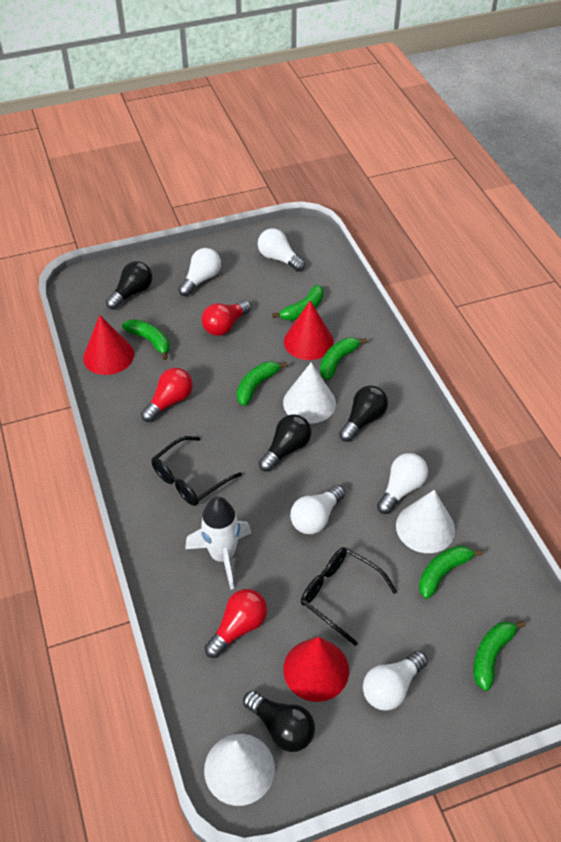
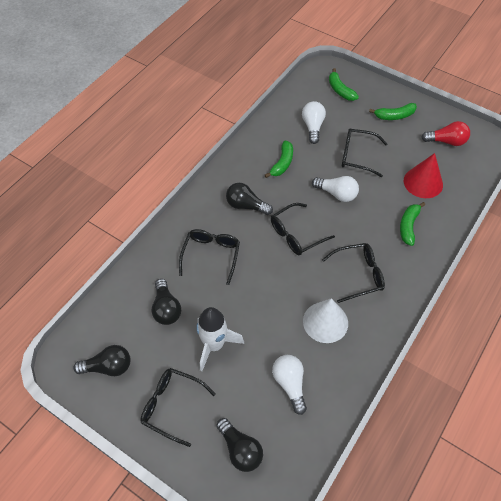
black glasses: [152,436,242,506] [301,547,397,646] = 2 -> [140,368,216,447] [179,229,240,285] [271,203,335,255] [322,243,385,303] [342,128,387,177] = 5
green banana: [122,319,170,360] [237,361,287,406] [272,285,324,321] [320,337,367,380] [419,545,483,599] [473,621,526,691] = 6 -> [265,140,293,178] [329,68,359,101] [369,103,417,120] [400,202,425,246] = 4
red cone: [83,315,134,375] [283,637,349,702] [284,300,334,360] = 3 -> [404,153,443,198] = 1
red light bulb: [141,368,193,422] [202,300,251,336] [205,589,267,658] = 3 -> [421,121,470,146] = 1
white cone: [204,734,275,806] [283,363,336,424] [396,490,455,553] = 3 -> [303,298,348,343] = 1
white light bulb: [178,248,221,296] [258,228,305,272] [290,485,345,534] [363,651,428,710] [377,453,428,514] = 5 -> [272,355,307,415] [302,101,326,144] [312,176,359,202] = 3

